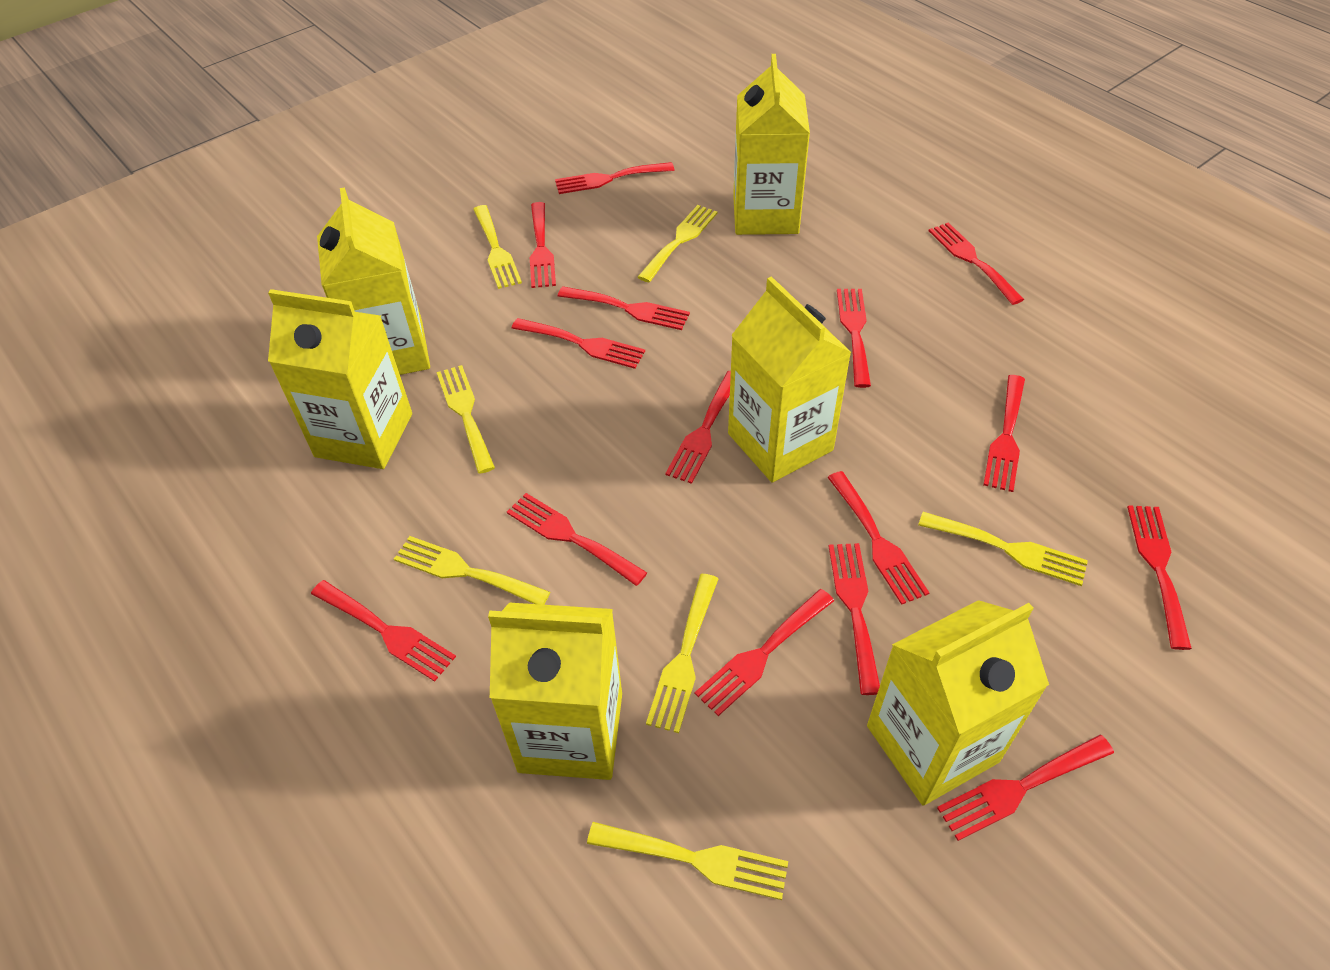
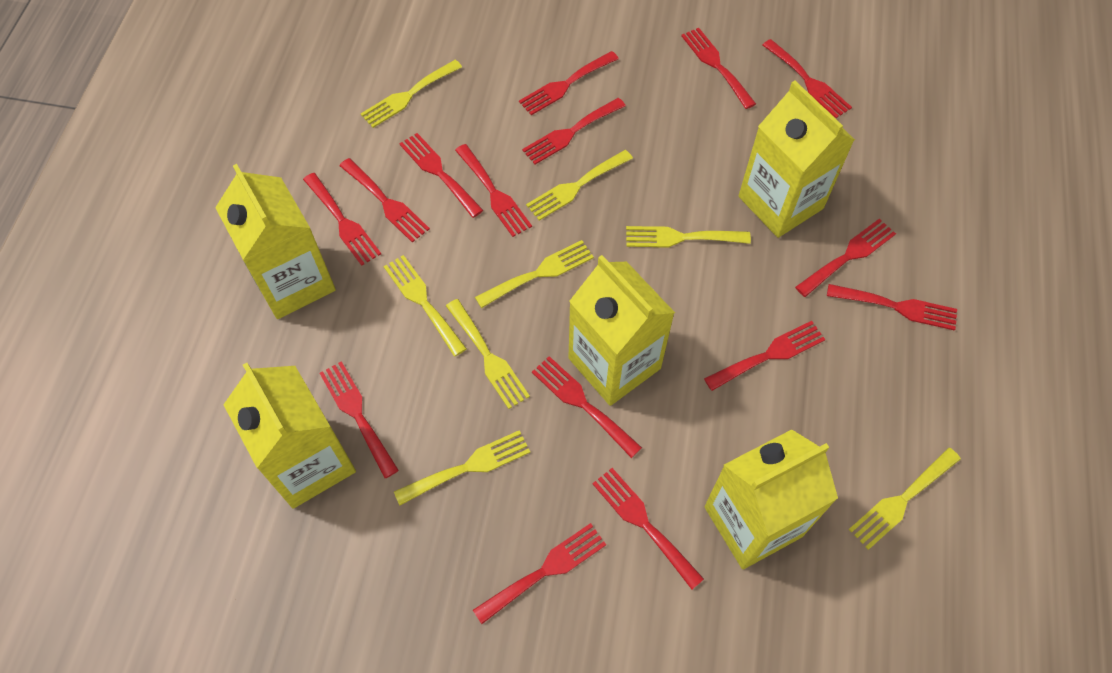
yellow carton: [268,289,412,469] [317,187,430,375] [488,603,622,780] [728,276,852,482] [733,54,810,235] [867,600,1049,806] = 6 -> [215,164,336,319] [223,363,356,508] [568,255,675,406] [704,429,838,569] [739,81,855,238] = 5
yellow fork: [394,536,550,605] [437,365,495,474] [473,205,522,289] [587,822,788,900] [638,205,718,282] [646,574,718,733] [918,512,1088,586] = 7 -> [361,60,462,128] [383,255,467,357] [394,430,530,505] [446,299,530,409] [475,240,594,308] [526,150,633,221] [626,226,751,248] [849,448,961,550] = 8

